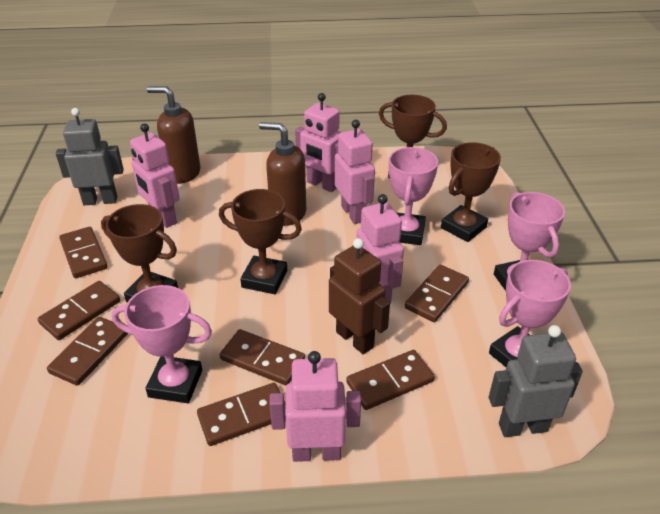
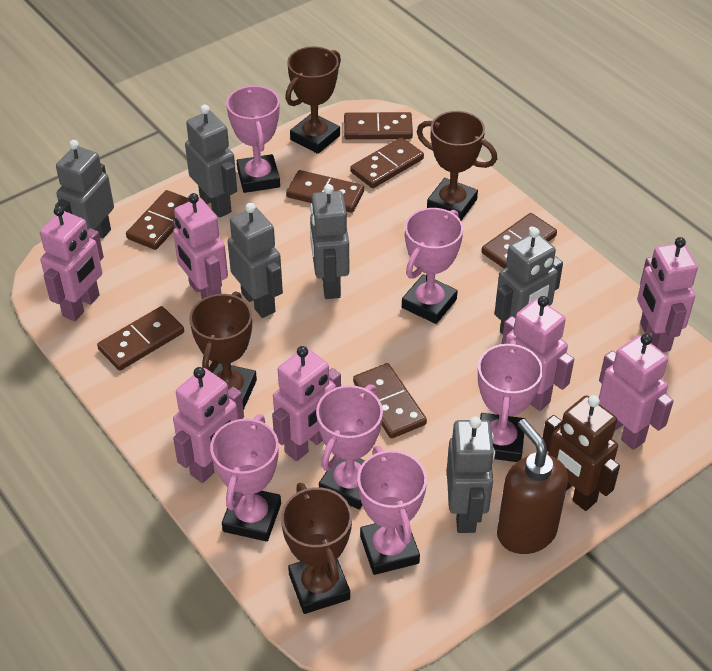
brown soap dispenser: [147,86,200,184] [259,122,306,226] = 2 -> [497,419,568,554] = 1
grey robot: [56,108,124,205] [489,325,583,437] = 2 -> [55,140,114,238] [185,105,237,218] [228,203,283,318] [310,184,349,299] [447,416,495,533] [494,227,563,334] = 6
pink robot: [130,123,180,228] [269,351,361,462] [295,93,342,192] [335,120,375,224] [356,194,404,304] = 5 -> [40,206,104,321] [173,193,228,299] [173,367,244,483] [272,346,341,461] [502,296,574,411] [599,334,674,450] [637,237,698,352] = 7
pink trophy: [112,285,212,403] [389,147,438,245] [489,260,571,367] [494,192,565,291] = 4 -> [210,414,281,541] [226,85,280,193] [316,384,383,509] [357,446,427,575] [402,208,463,324] [478,340,543,462] = 6

